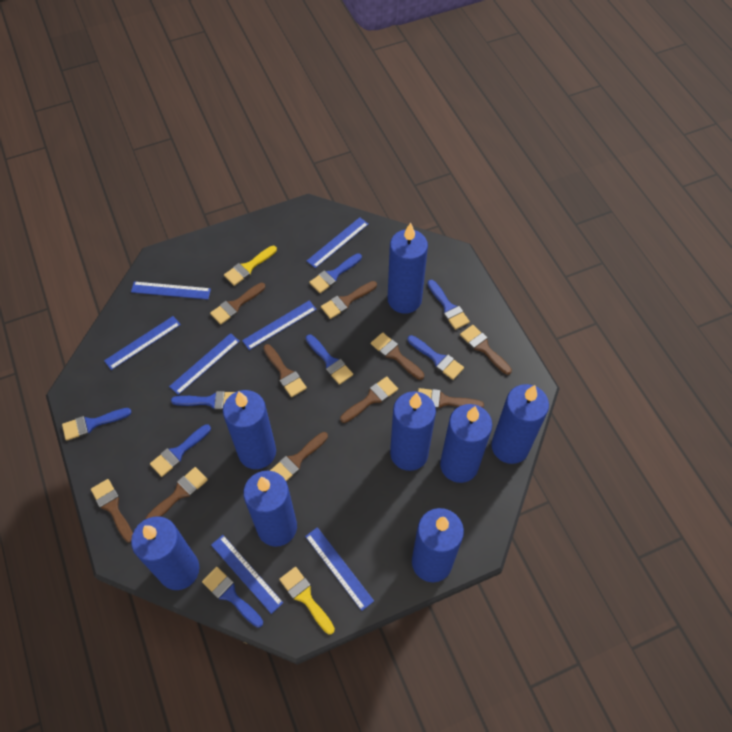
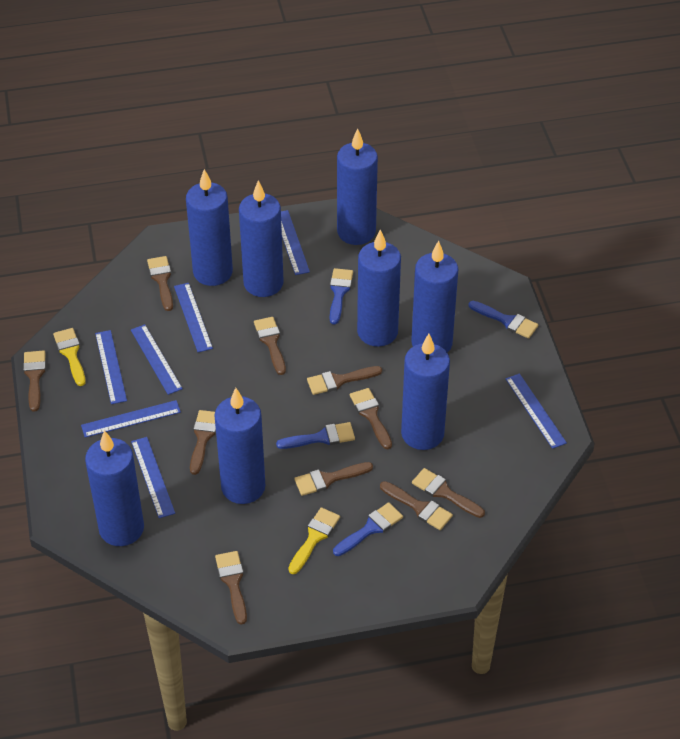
blue brush: [62,408,132,441] [150,424,211,477] [171,391,235,410] [202,567,263,628] [306,335,353,385] [309,253,362,293] [408,335,464,380] [427,280,470,330] = 8 -> [276,422,355,449] [330,268,353,324] [333,502,403,556] [469,301,538,339] = 4

